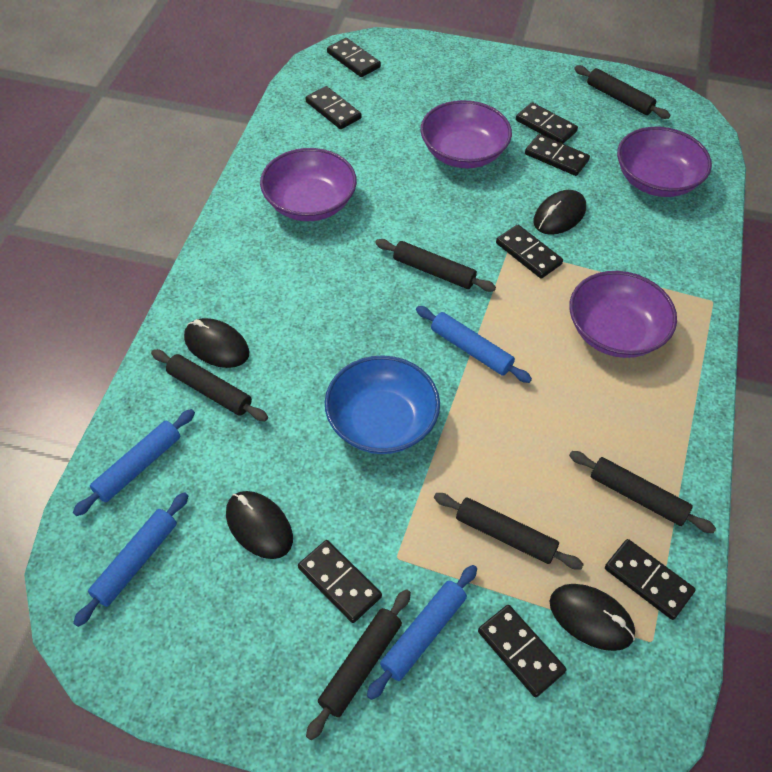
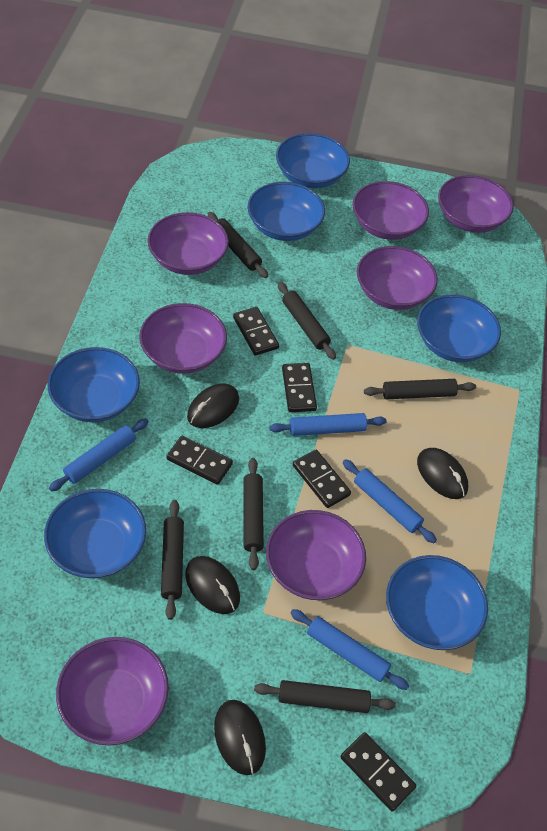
black domino: [298,540,382,623] [305,86,362,129] [327,38,381,77] [478,605,567,697] [496,225,563,279] [516,102,578,144] [525,134,590,176] [605,539,696,620] = 8 -> [167,436,233,485] [233,307,279,356] [282,363,317,412] [293,450,351,508] [340,732,417,811] = 5
blue bowl: [325,355,440,454] = 1 -> [44,489,146,579] [47,347,140,422] [247,182,325,241] [276,133,350,188] [386,555,488,650] [417,295,501,362] = 6
purple bowl: [260,148,357,221] [420,100,512,168] [569,271,677,358] [617,127,712,197] = 4 -> [56,637,169,745] [139,303,227,374] [147,212,229,275] [266,510,366,600] [352,181,429,240] [357,246,438,310] [438,175,514,233] = 7

